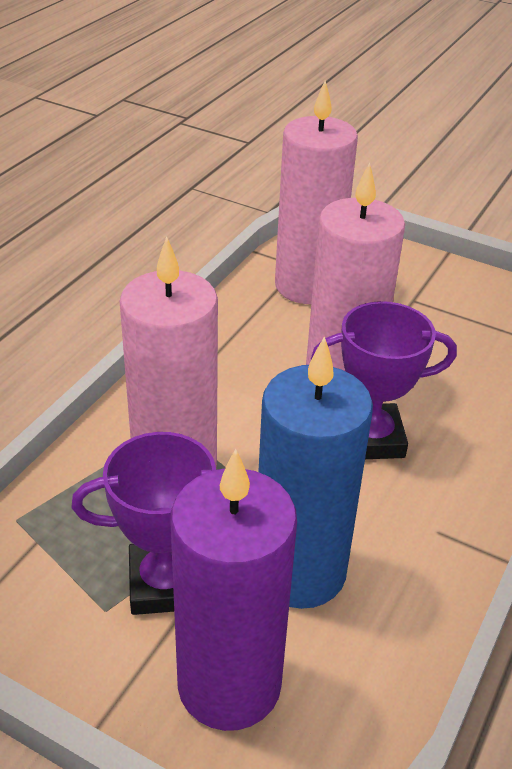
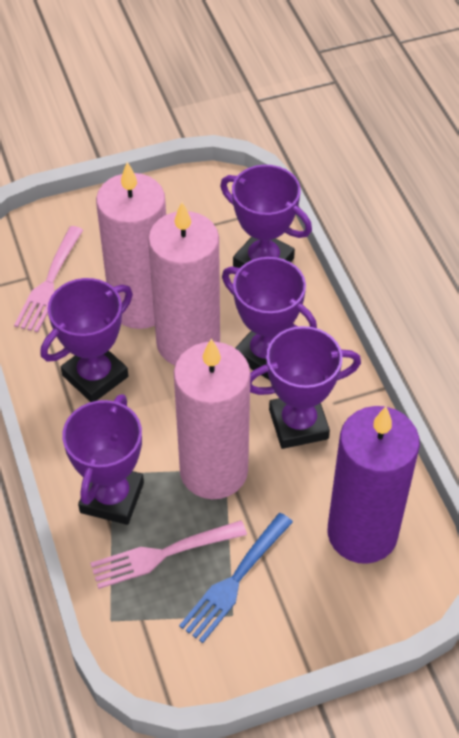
blue candle: [258,336,373,609] = 1 -> none = 0
blue fork: none = 0 -> [179,513,293,643] = 1
pink fork: none = 0 -> [14,226,83,332] [90,520,247,589] = 2
purple trophy: [71,432,219,615] [311,301,457,459] = 2 -> [41,278,133,402] [62,394,144,525] [220,165,312,268] [222,257,317,380] [250,326,361,449] = 5

